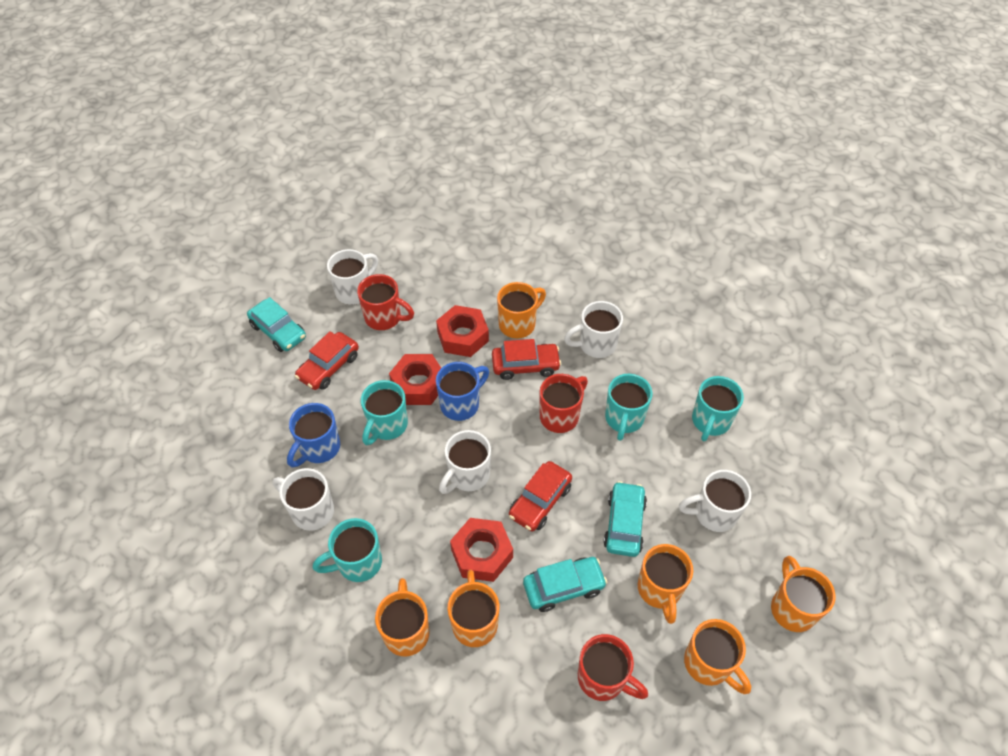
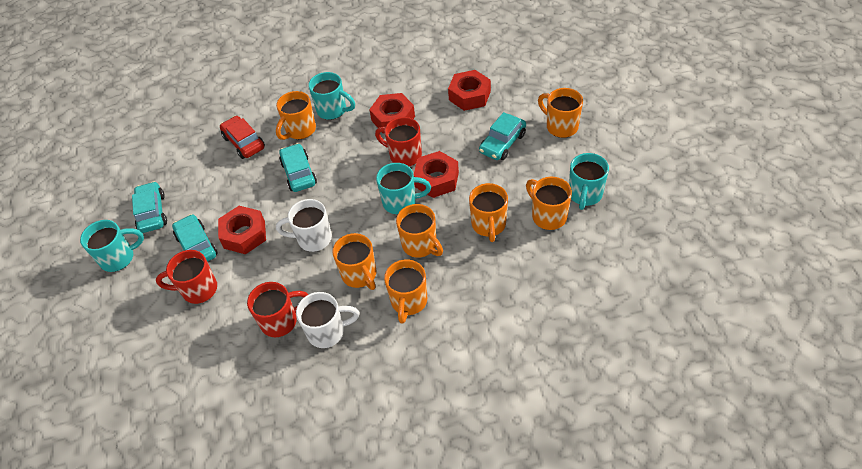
blue mug: [287,403,340,467] [436,362,489,421] = 2 -> none = 0
orange mug: [375,578,429,656] [447,570,499,647] [497,282,546,339] [638,544,693,624] [684,619,751,694] [771,556,835,632] = 6 -> [276,91,316,140] [332,233,376,290] [384,259,427,324] [396,204,443,258] [469,183,508,242] [526,177,572,230] [538,88,583,138] = 7
red car: [295,331,359,390] [492,339,561,380] [509,461,572,532] = 3 -> [220,116,265,159] = 1
red nut: [389,354,441,405] [436,305,489,357] [450,518,513,582] = 3 -> [218,206,266,254] [369,93,415,134] [414,151,459,198] [448,70,491,111] = 4
turquoise car: [247,297,306,352] [523,557,607,612] [603,481,647,557] = 3 -> [132,181,167,233] [172,214,218,262] [279,143,317,192] [479,112,526,160] = 4
white mug: [272,468,334,531] [327,249,378,305] [439,430,491,494] [564,301,623,358] [679,470,751,532] = 5 -> [276,199,332,252] [296,292,360,348] = 2

